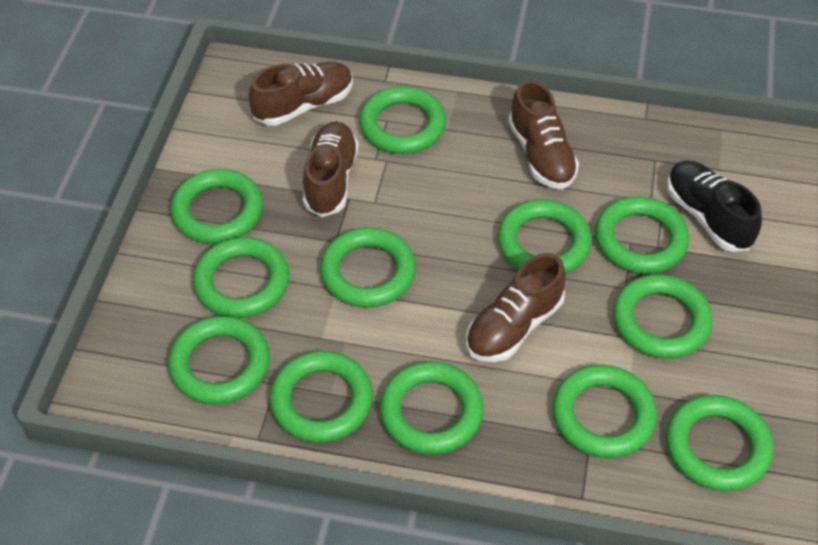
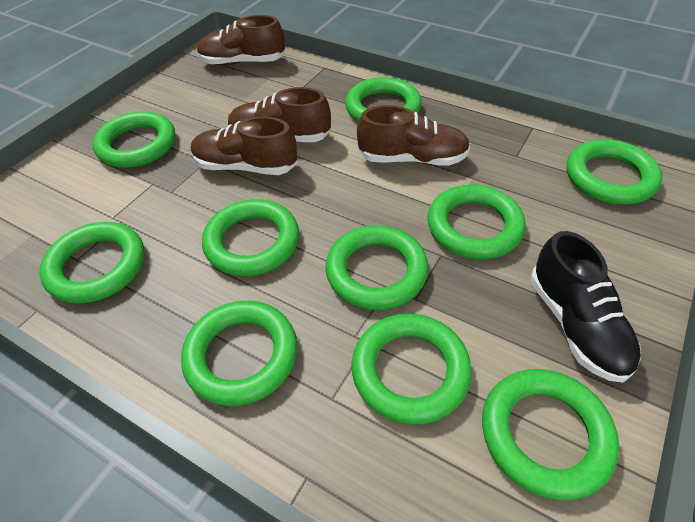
green ring: [168,316,270,404] [170,169,263,244] [193,237,289,318] [270,351,373,443] [320,227,416,308] [359,86,446,154] [380,361,484,455] [497,199,592,273] [552,365,657,458] [595,196,689,274] [613,274,712,359] [666,395,773,491] = 12 -> [39,222,144,304] [93,111,175,168] [181,300,297,406] [202,199,299,276] [325,225,429,310] [345,77,422,122] [351,313,472,425] [427,185,525,259] [482,369,619,500] [567,139,662,205] = 10

